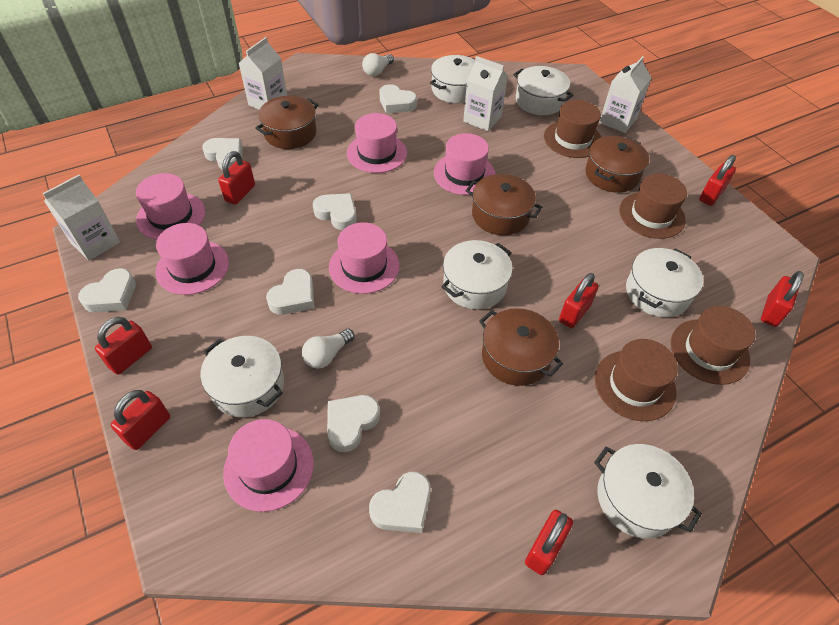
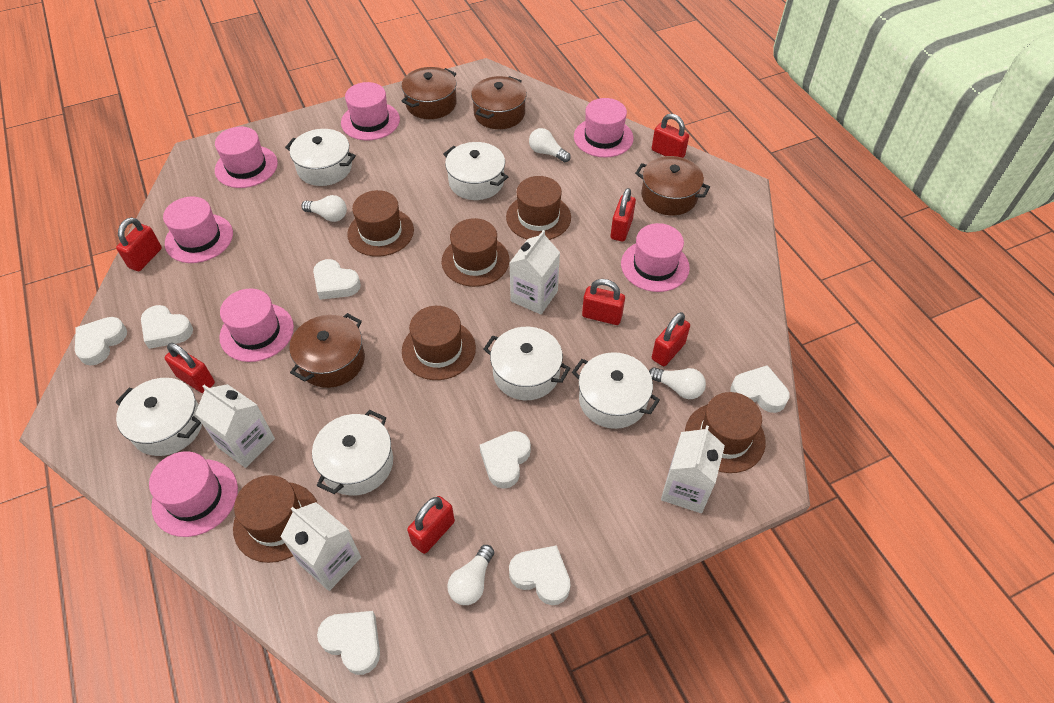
brown hat: [544,100,602,158] [595,339,678,421] [619,173,687,239] [671,306,755,385] = 4 -> [233,475,317,563] [347,190,414,257] [402,306,476,380] [442,218,509,287] [506,176,571,240] [685,392,766,473] = 6
pink hat: [136,173,205,240] [155,223,229,295] [223,419,314,512] [329,222,399,294] [347,113,407,173] [434,133,495,195] = 6 -> [149,451,238,537] [163,197,233,263] [215,127,278,188] [219,288,294,362] [341,82,400,140] [574,98,633,158] [621,223,690,292] = 7
white light bulb: [302,329,355,369] [362,53,394,76] = 2 -> [301,195,347,222] [447,545,494,605] [529,128,571,162] [649,367,706,399] = 4

